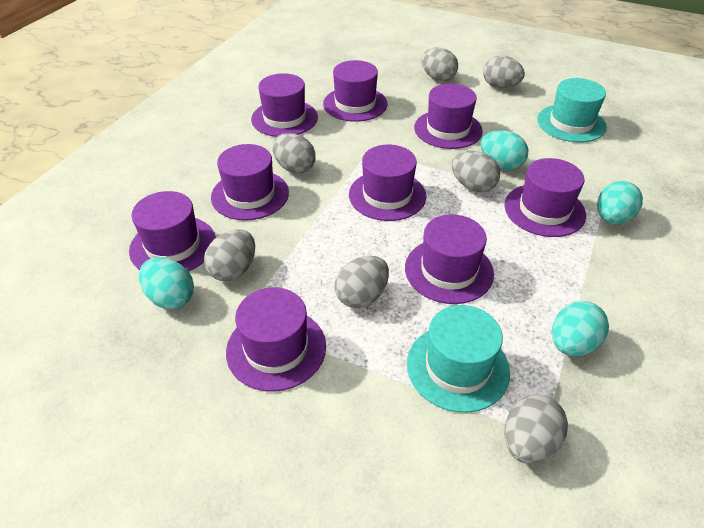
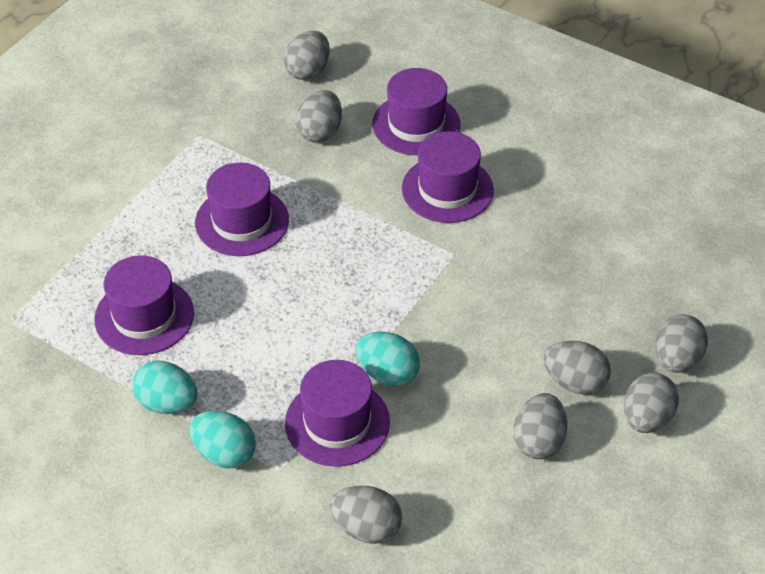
purple hat: [129,191,216,271] [211,144,289,221] [226,287,326,392] [251,73,318,137] [323,60,387,122] [349,145,426,221] [405,214,494,304] [414,84,483,149] [505,158,586,237] = 9 -> [94,255,194,355] [195,163,289,256] [285,360,390,467] [372,68,460,155] [402,131,494,223] = 5
turquoise egg: [139,257,194,309] [481,130,528,170] [552,301,609,356] [597,181,643,224] = 4 -> [132,361,197,414] [189,411,256,468] [355,331,420,386] = 3
turquoise hat: [407,305,510,413] [537,78,607,142] = 2 -> none = 0

